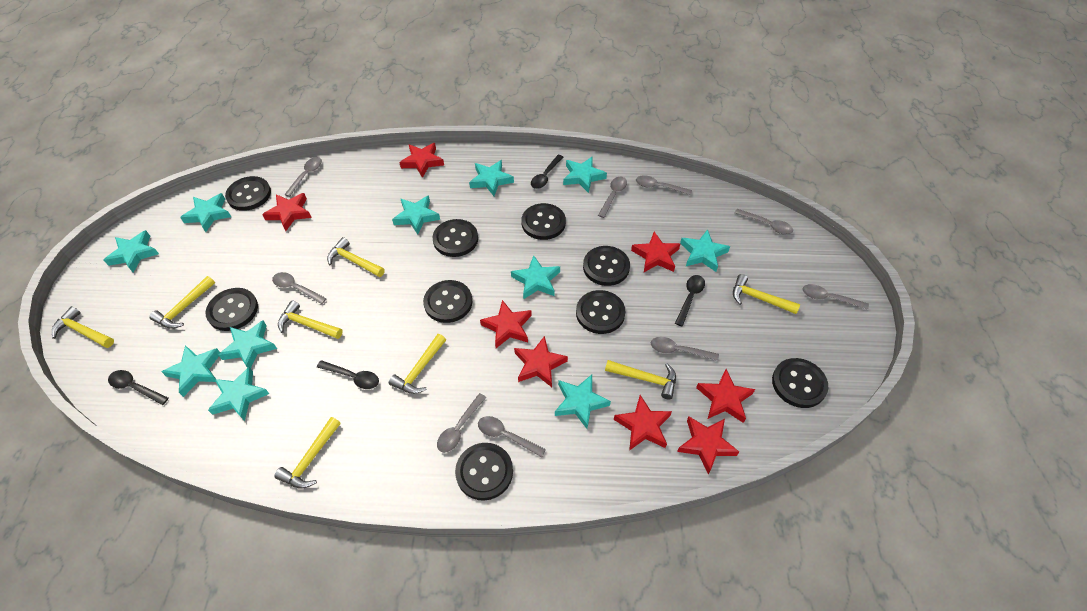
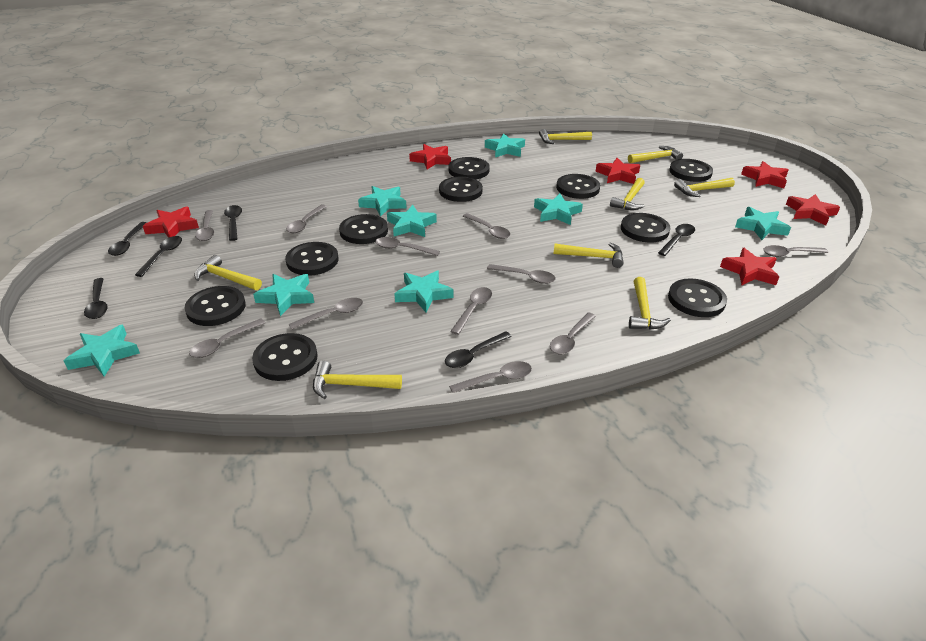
black button: [205,288,258,331] [225,176,271,211] [423,280,473,323] [433,219,478,257] [455,443,513,501] [521,203,566,240] [576,290,625,334] [583,246,630,286] [772,358,828,408] = 9 -> [184,286,246,326] [252,333,318,381] [285,242,339,276] [339,214,388,244] [439,176,483,202] [448,157,490,179] [556,174,600,199] [621,213,670,243] [668,278,727,317] [669,159,713,182] = 10
black spoon: [108,370,169,405] [317,360,379,389] [531,155,563,189] [675,275,705,326] = 4 -> [84,278,108,319] [108,222,147,256] [135,236,182,277] [224,205,242,241] [445,331,512,368] [658,224,695,256] = 6
grey spoon: [272,272,327,304] [284,157,322,197] [437,393,487,453] [478,416,546,457] [598,177,627,218] [636,175,692,195] [651,337,719,361] [735,209,793,234] [803,284,869,310] = 9 -> [189,318,265,358] [195,210,214,241] [286,204,327,233] [289,298,363,330] [375,237,440,256] [449,361,532,393] [450,287,492,335] [463,213,510,239] [487,264,556,284] [550,313,596,354] [763,245,828,257] = 11
red star: [262,193,312,231] [399,143,444,178] [480,300,532,348] [514,336,568,387] [614,395,672,451] [631,232,680,272] [677,416,739,475] [696,369,755,423] = 8 -> [143,206,199,238] [409,144,451,170] [595,158,640,184] [720,248,779,285] [741,161,788,188] [786,194,840,226] = 6
turquoise star: [104,230,159,273] [161,345,220,397] [180,193,231,232] [208,367,269,421] [218,321,277,368] [392,195,440,234] [469,160,514,196] [511,255,560,299] [555,374,611,429] [563,156,607,193] [680,229,730,272] = 11 -> [64,324,140,377] [253,274,314,316] [358,186,406,217] [387,205,437,237] [394,270,453,313] [485,133,525,157] [534,194,583,225] [735,207,791,240] = 8

